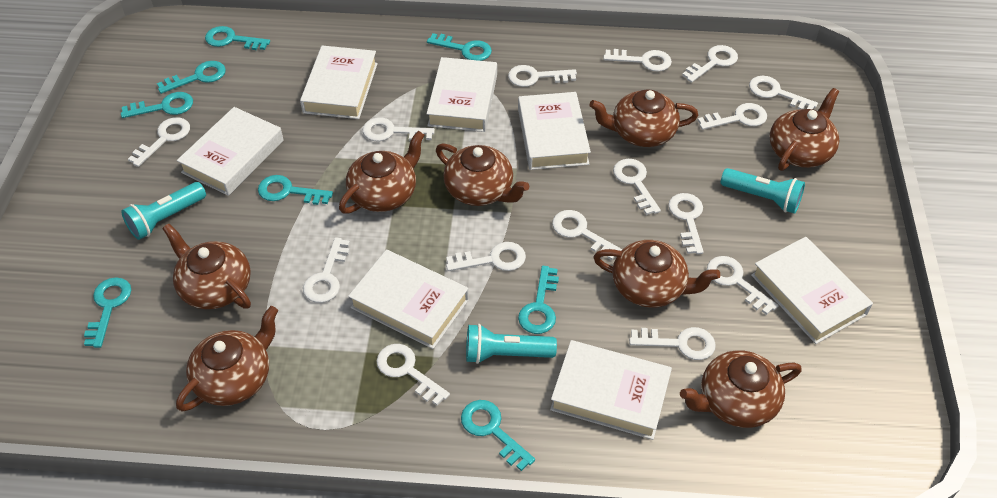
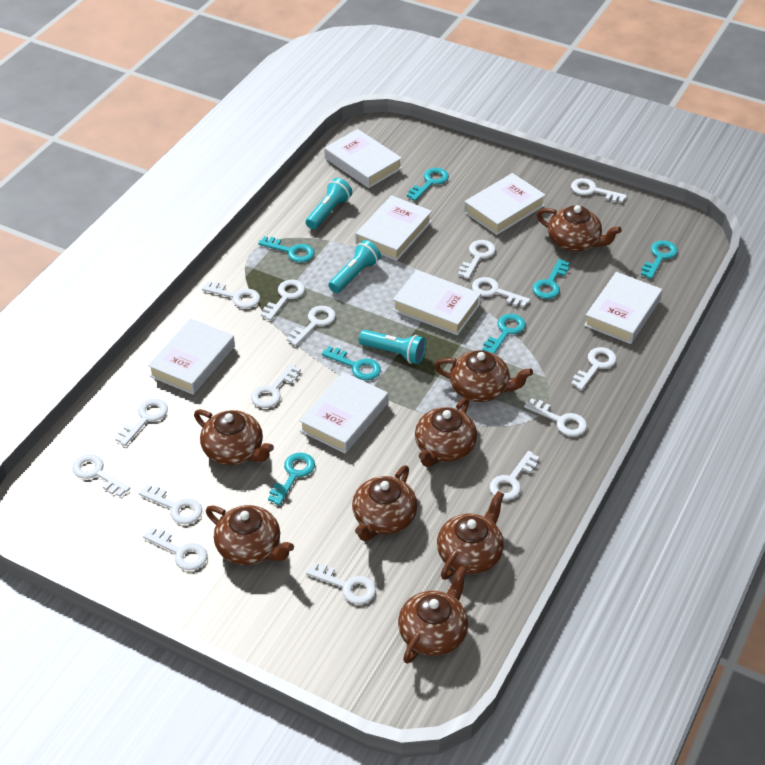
turquoise key: [84,277,131,348] [121,92,193,118] [157,61,226,94] [205,26,270,50] [258,175,333,205] [427,33,492,61] [461,400,535,471] [518,266,559,334] = 8 -> [258,236,315,263] [268,453,315,505] [322,346,381,380] [407,168,449,201] [482,314,526,354] [533,259,570,299] [641,240,678,279] = 7

